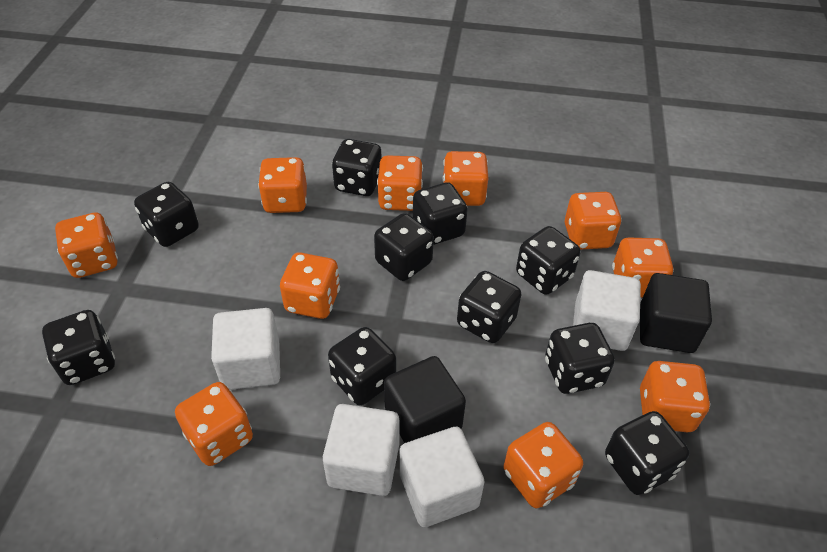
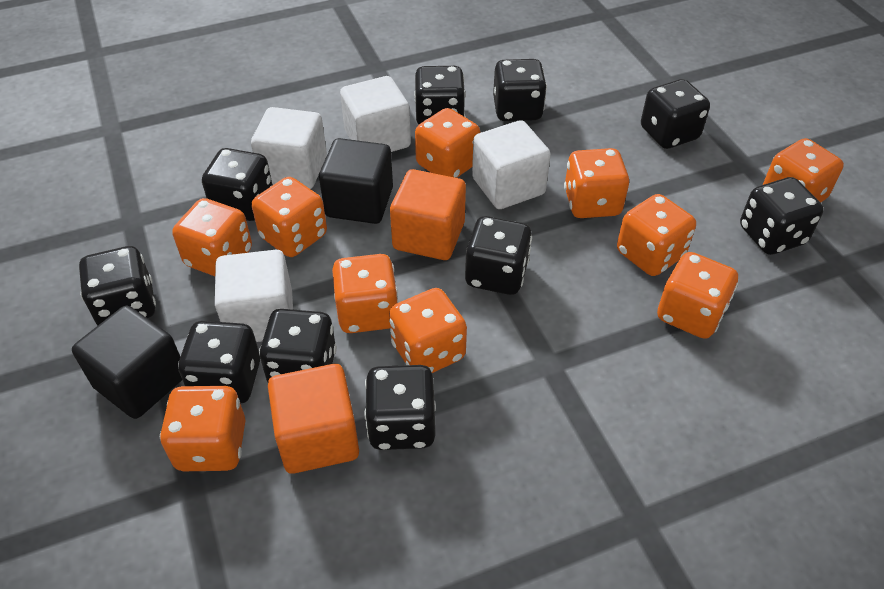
orange cube: none = 0 -> [268,364,359,474] [390,169,466,260] = 2

